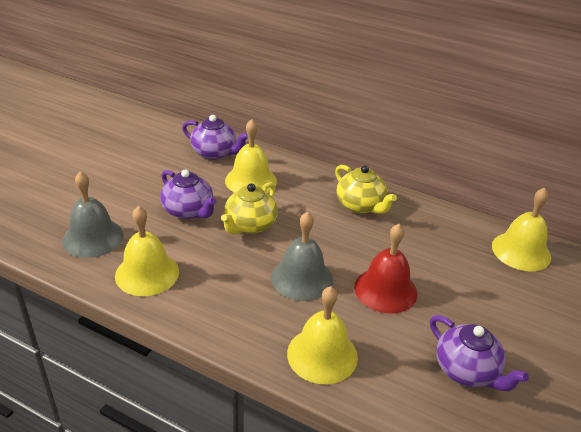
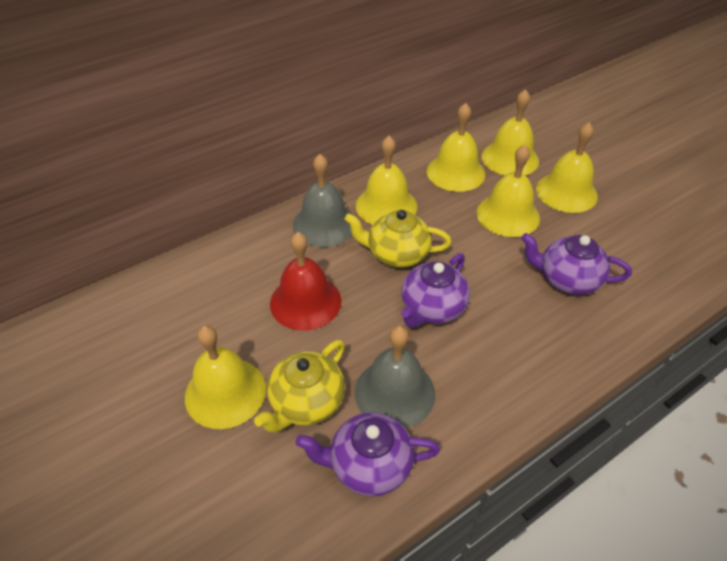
yellow bell: [115,206,179,296] [225,119,277,193] [287,286,358,384] [492,188,551,271] = 4 -> [185,326,266,429] [356,136,417,225] [427,103,485,192] [477,145,540,237] [482,89,539,176] [536,122,598,213] = 6

